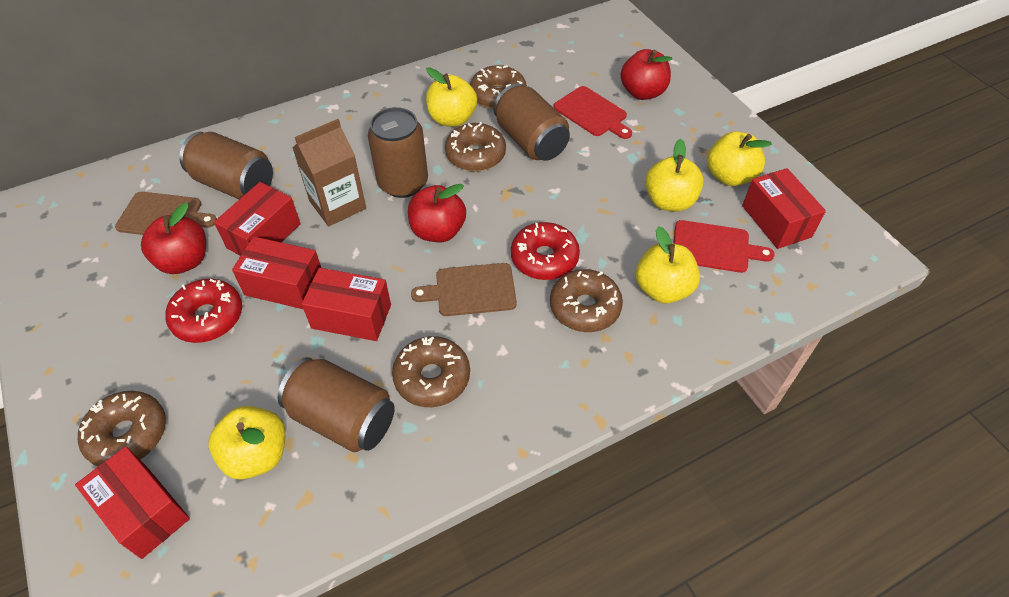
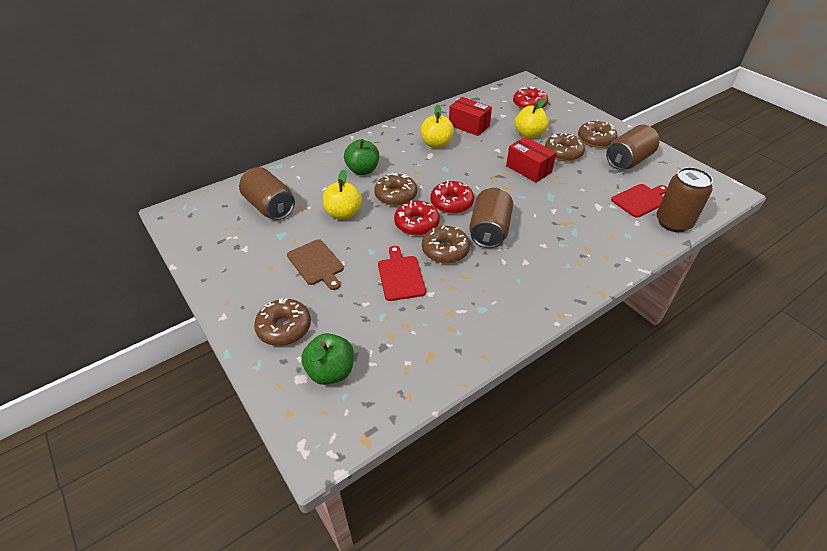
brown carton: [292,119,366,226] = 1 -> none = 0
brown cutting board: [115,192,217,235] [411,263,517,316] = 2 -> [287,239,344,290] = 1
green apple: none = 0 -> [301,333,354,385] [344,139,379,175] = 2
red apple: [141,203,206,274] [408,184,466,242] [620,49,672,100] = 3 -> none = 0
red box: [75,446,190,559] [214,182,301,256] [232,236,321,309] [302,268,391,341] [742,168,826,249] = 5 -> [449,97,492,136] [506,137,556,183] = 2
red donut: [165,279,242,343] [511,222,580,280] = 2 -> [394,200,440,235] [431,181,474,214] [513,86,548,109] = 3
yellow apple: [209,406,285,479] [426,67,477,127] [636,226,700,304] [645,139,704,211] [708,131,772,186] = 5 -> [323,170,362,220] [420,105,454,148] [515,98,548,139] = 3

